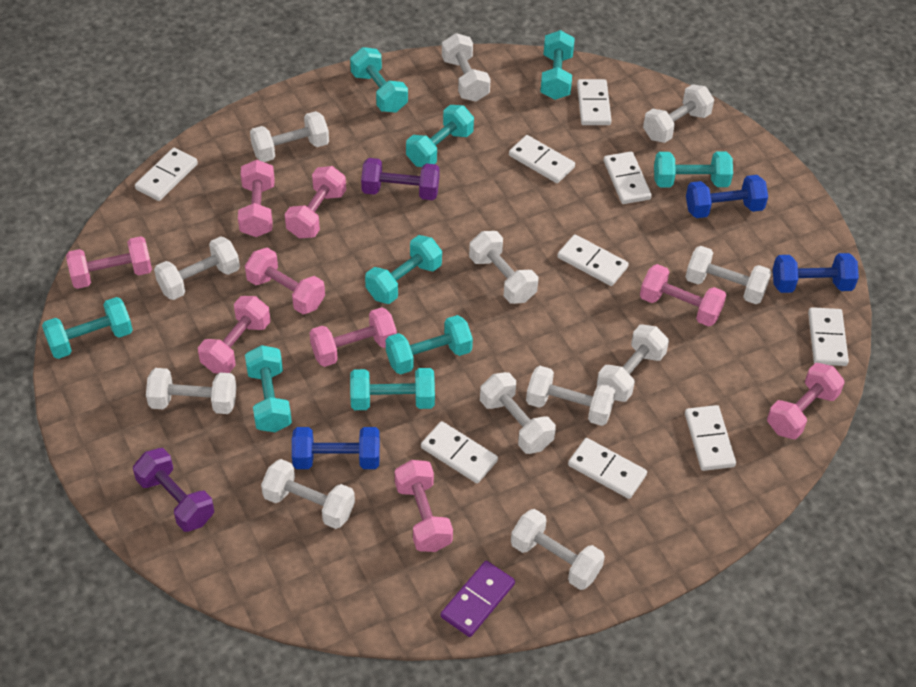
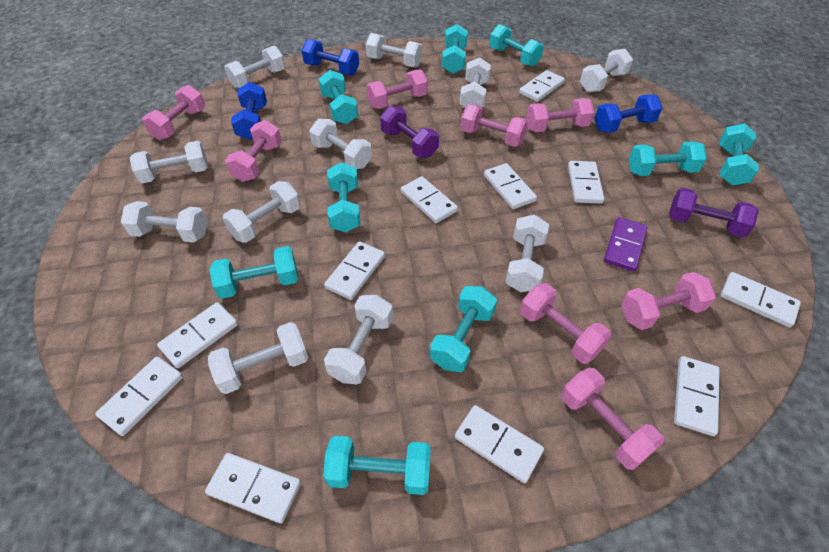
pink dumbbell: [66,236,152,289] [198,296,271,373] [238,160,275,237] [245,247,325,314] [285,166,346,238] [310,307,397,367] [395,460,453,552] [640,264,726,327] [767,363,845,439] = 9 -> [142,85,205,140] [225,120,282,182] [366,69,428,109] [460,104,528,147] [520,283,612,364] [526,98,594,132] [561,368,664,470] [621,272,716,330] = 8
white domino: [135,148,198,201] [421,421,498,483] [509,135,575,183] [558,234,629,286] [568,438,647,499] [577,79,612,125] [604,152,652,204] [685,405,736,471] [808,307,849,366] = 9 -> [95,357,183,436] [157,302,238,368] [205,453,301,523] [324,241,385,300] [401,176,458,223] [455,405,544,483] [484,163,537,209] [519,70,565,102] [568,161,604,204] [674,356,720,436] [721,272,801,327] = 11
white dumbbell: [146,368,237,414] [154,236,240,300] [250,111,329,162] [261,459,355,529] [442,33,491,102] [469,231,538,304] [480,372,556,454] [511,509,605,590] [526,366,616,426] [597,325,669,402] [643,84,714,143] [685,246,772,304] = 12 -> [121,201,207,243] [130,141,208,183] [208,322,308,394] [223,181,301,243] [224,45,285,89] [309,118,372,169] [324,295,393,384] [366,33,422,67] [460,57,491,107] [505,215,549,292] [580,49,633,92] = 11

